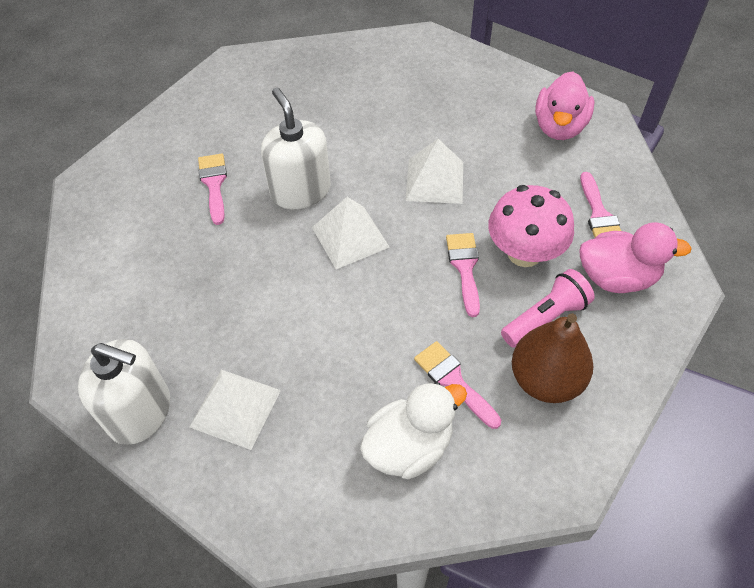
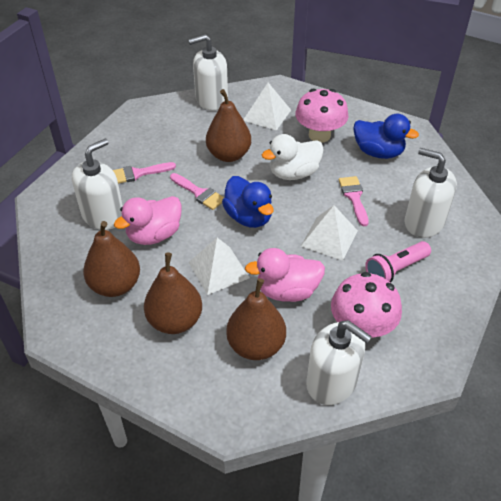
blue duck: none = 0 -> [222,176,274,228] [353,114,419,159] = 2
brown pear: [512,313,593,403] = 1 -> [83,221,140,297] [144,252,202,334] [206,89,251,162] [226,278,286,360] = 4
pink brush: [198,154,227,225] [414,341,501,429] [446,233,480,317] [580,172,621,237] = 4 -> [113,162,176,184] [170,173,225,210] [339,176,369,226] = 3
pink mushroom: [488,185,574,267] = 1 -> [295,89,348,143] [331,272,402,337] = 2
white soap dispenser: [78,339,170,445] [261,87,331,209] = 2 -> [72,138,123,230] [188,34,228,111] [306,320,372,405] [405,148,457,238] = 4

